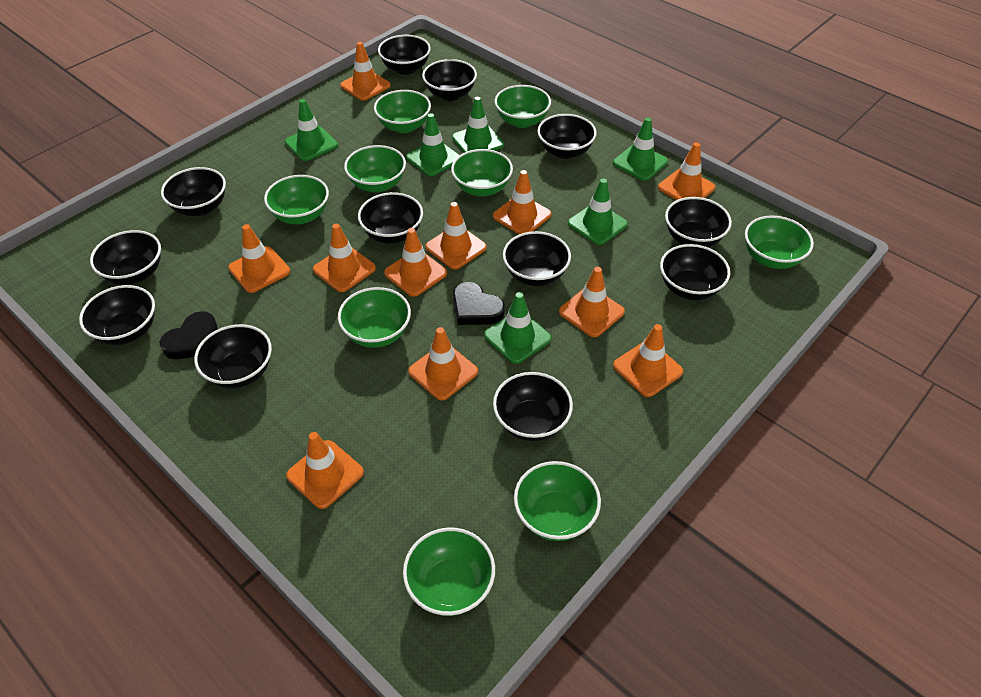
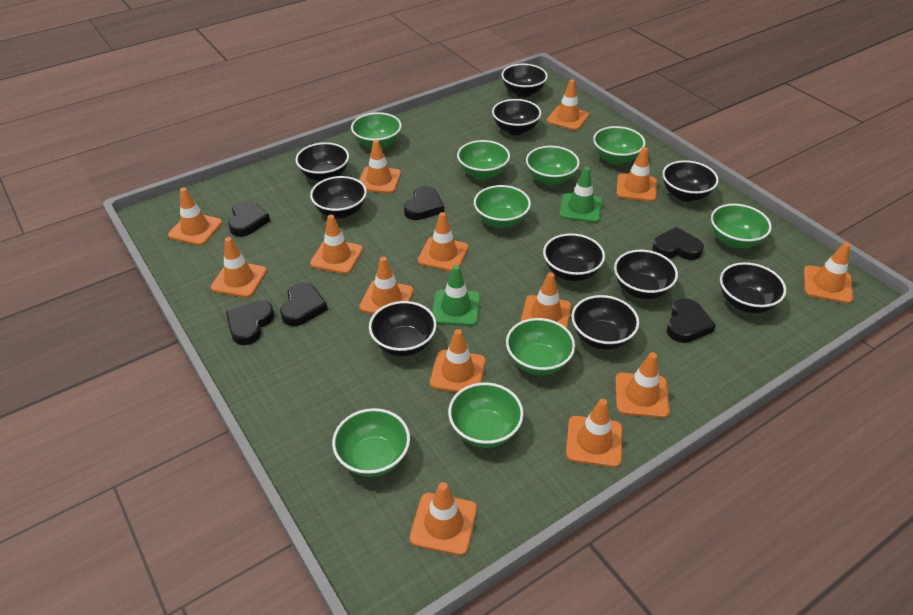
black bowl: [79,285,155,345] [90,230,161,285] [161,167,226,216] [194,324,272,389] [358,192,423,244] [378,35,431,75] [422,59,477,101] [493,372,573,441] [503,231,571,286] [537,114,597,159] [660,244,730,300] [665,197,732,247] = 12 -> [296,142,349,182] [310,176,367,219] [369,301,437,356] [492,99,541,135] [501,64,548,97] [543,233,605,281] [571,295,639,350] [614,250,678,299] [662,160,719,202] [720,262,786,313] = 10
black heart: [160,311,218,359] [453,282,505,325] = 2 -> [226,300,274,345] [228,200,270,237] [280,282,328,326] [404,186,444,220] [652,227,704,260] [667,298,716,343] = 6
green traffic cone: [285,99,338,161] [406,113,459,176] [452,97,504,153] [484,292,551,364] [568,179,628,245] [613,117,668,181] = 6 -> [432,265,480,326] [560,167,602,223] = 2
orange traffic cone: [228,224,290,293] [286,432,364,509] [313,224,376,292] [340,42,391,101] [384,228,447,297] [408,327,478,400] [425,202,487,269] [493,170,551,234] [559,267,625,337] [613,324,683,397] [658,142,715,200] = 11 -> [168,188,222,246] [211,237,267,298] [310,215,363,274] [359,140,401,193] [359,257,414,314] [410,482,477,555] [418,212,468,271] [430,329,486,392] [520,272,572,328] [547,79,589,130] [566,399,622,467] [615,352,670,418] [616,147,657,202] [804,242,853,303] = 14

